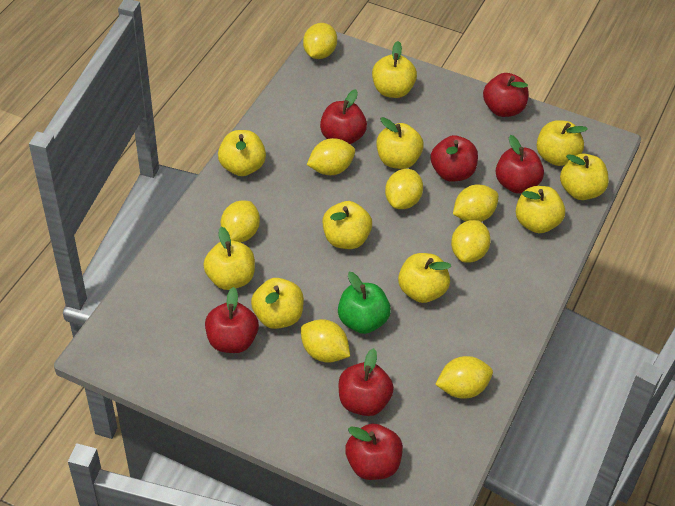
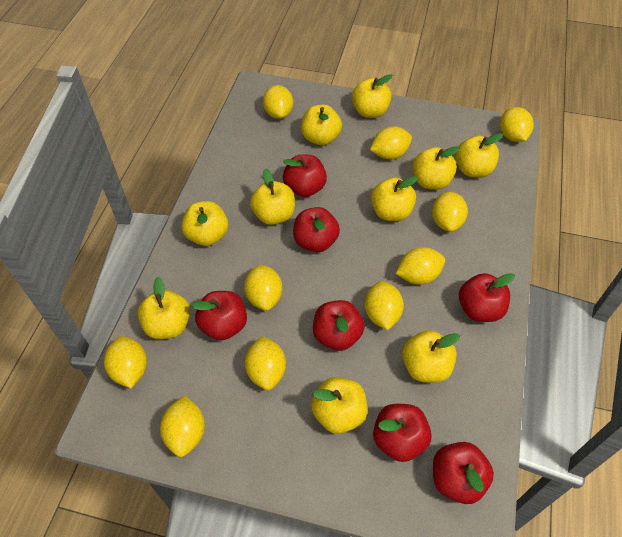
green apple: [338,272,391,334] = 1 -> none = 0
yellow lemon: [221,201,260,242] [301,319,350,363] [303,23,337,59] [307,138,355,175] [385,169,423,209] [435,356,493,399] [451,220,491,263] [453,184,499,222] = 8 -> [104,336,147,388] [160,395,205,457] [244,264,283,311] [245,336,286,390] [263,85,293,119] [365,281,404,330] [370,126,412,159] [396,247,445,285] [432,191,468,232] [500,107,534,142] = 10

